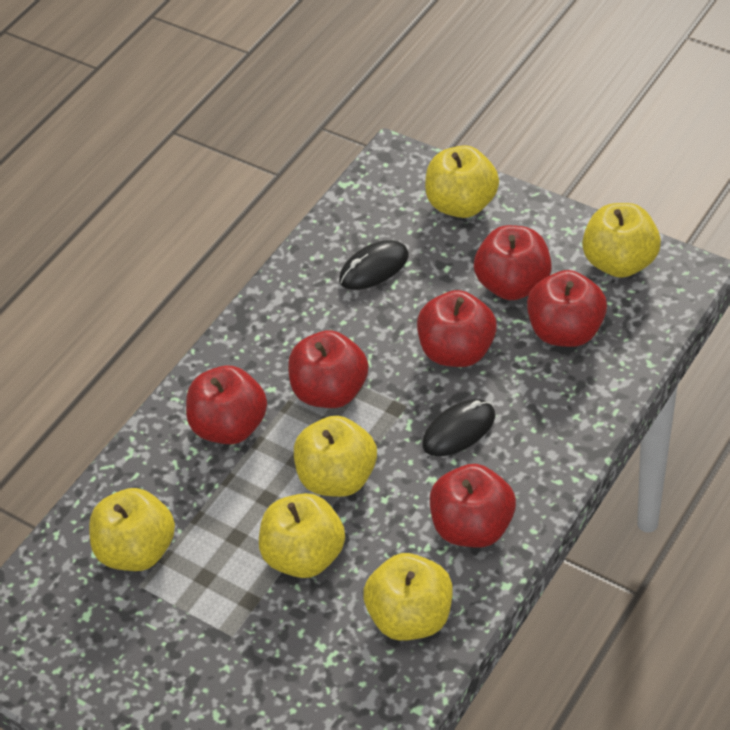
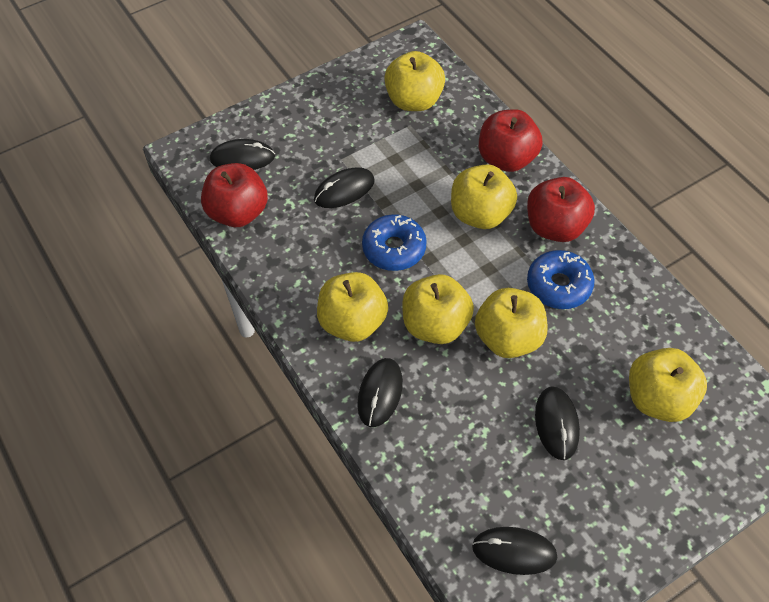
black mouse: [339,240,409,290] [422,399,495,456] = 2 -> [210,139,275,170] [314,167,375,208] [357,358,403,427] [472,527,557,575] [535,386,580,460] = 5
blue donut: none = 0 -> [362,214,427,271] [527,250,595,309] = 2
red apple: [186,366,267,444] [288,330,368,408] [417,290,497,367] [430,464,516,548] [474,225,552,300] [527,270,607,347] = 6 -> [201,163,268,227] [479,109,543,172] [527,177,595,242] = 3

